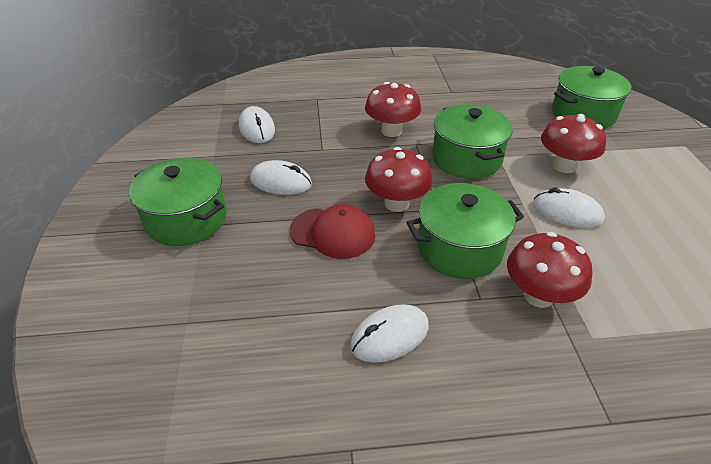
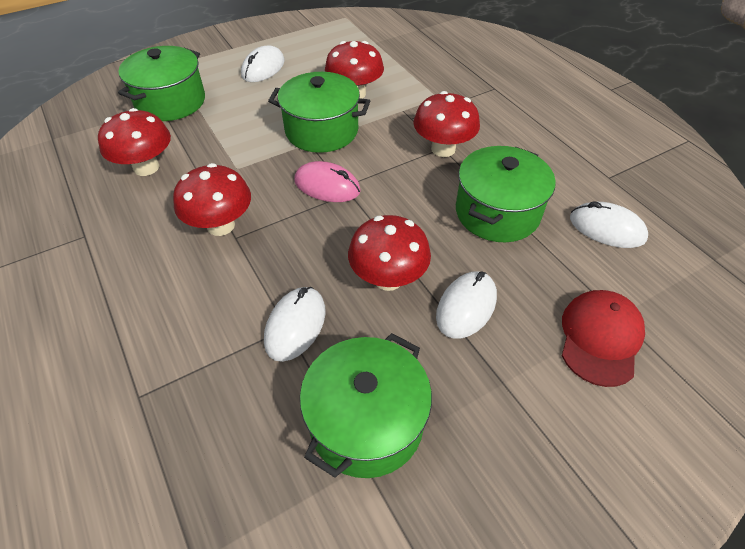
pink mouse: none = 0 -> [294,161,361,202] = 1
red mushroom: [365,82,421,137] [365,147,433,212] [507,232,593,308] [541,114,606,173] = 4 -> [98,108,171,176] [173,163,251,236] [325,41,384,99] [348,215,431,291] [414,91,480,157] = 5

